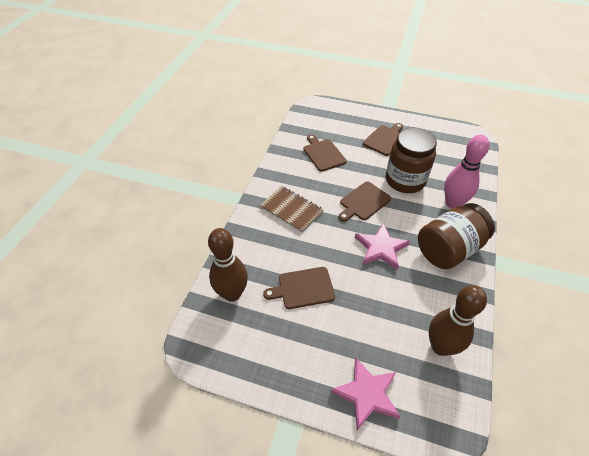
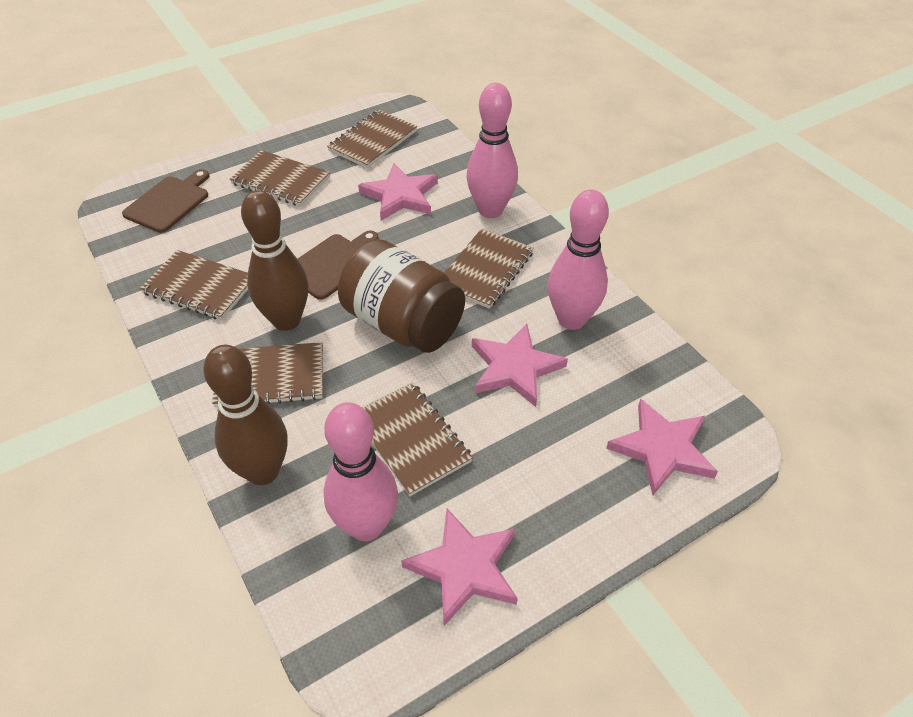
brown cutting board: [263,267,335,309] [303,134,347,172] [338,181,391,221] [363,123,403,156] = 4 -> [122,169,209,233] [297,230,379,300] = 2
brown jar: [386,128,437,193] [418,203,495,269] = 2 -> [338,239,465,353] = 1
brown notebook: [260,186,324,233] = 1 -> [140,250,248,320] [212,342,323,407] [230,150,330,207] [327,110,417,168] [362,382,473,496] [444,228,534,309] = 6
pink bowling pin: [444,135,489,209] = 1 -> [323,402,398,541] [466,83,518,218] [548,189,609,330] = 3
pink star: [331,358,401,430] [355,223,410,270] = 2 -> [358,163,438,221] [401,509,518,626] [472,324,568,407] [606,399,718,495] = 4

